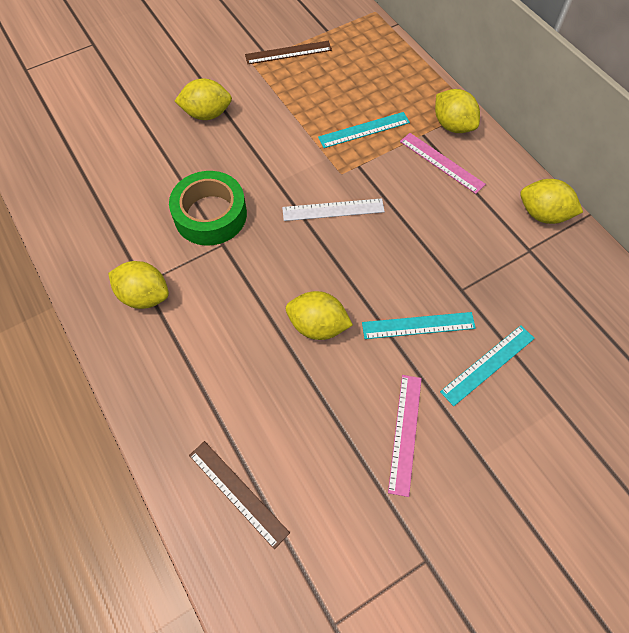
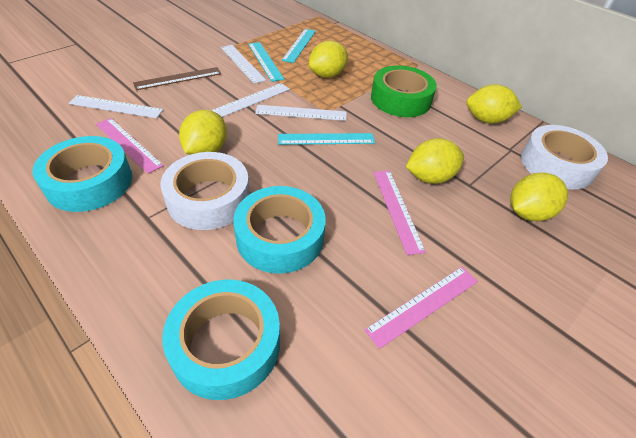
brown ruler: [189,441,290,549] [245,41,332,64] = 2 -> [133,67,221,90] = 1
pink ruler: [388,375,422,497] [400,133,486,194] = 2 -> [96,118,164,174] [364,267,478,349] [373,170,426,255] = 3
turquoise tape: none = 0 -> [32,136,132,212] [162,279,280,400] [233,186,326,274] = 3
white ruler: [282,198,385,221] = 1 -> [68,95,163,118] [210,83,290,117] [221,45,266,84] [255,105,347,121] = 4
white tape: none = 0 -> [160,152,250,230] [521,125,608,189] = 2

